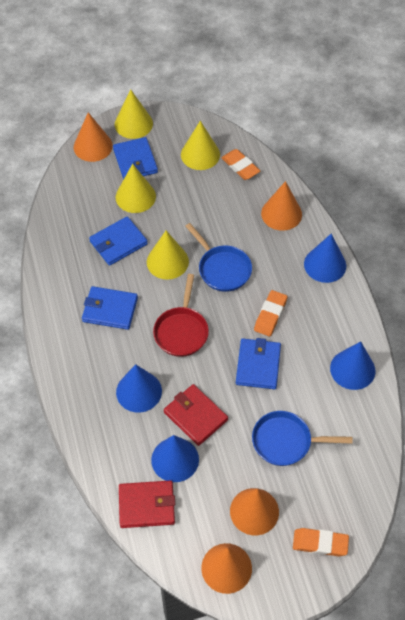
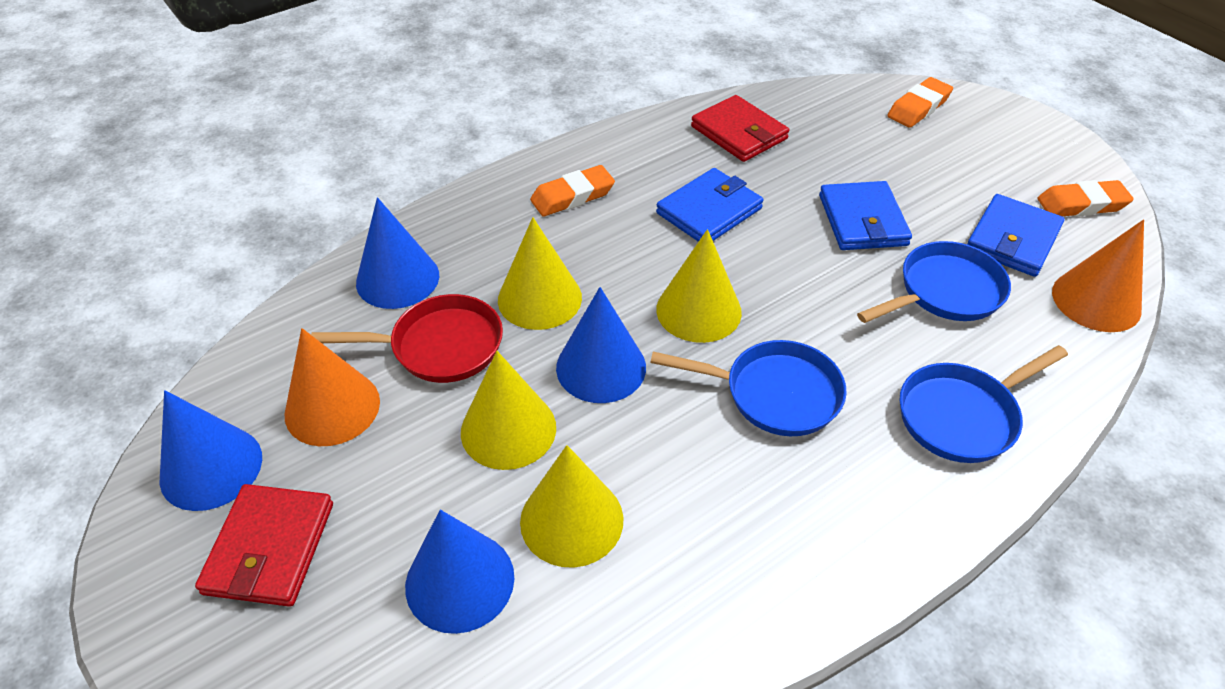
blue pan: [185,223,252,292] [252,411,352,466] = 2 -> [650,340,847,436] [857,241,1011,323] [900,345,1068,463] = 3
blue wallet: [82,286,138,330] [89,216,148,266] [113,137,158,180] [236,338,281,389] = 4 -> [656,168,763,242] [819,181,912,250] [967,194,1065,277] = 3
orange cone: [74,112,113,162] [201,543,252,594] [230,488,279,535] [261,181,302,231] = 4 -> [285,328,380,446] [1052,219,1144,332] = 2

